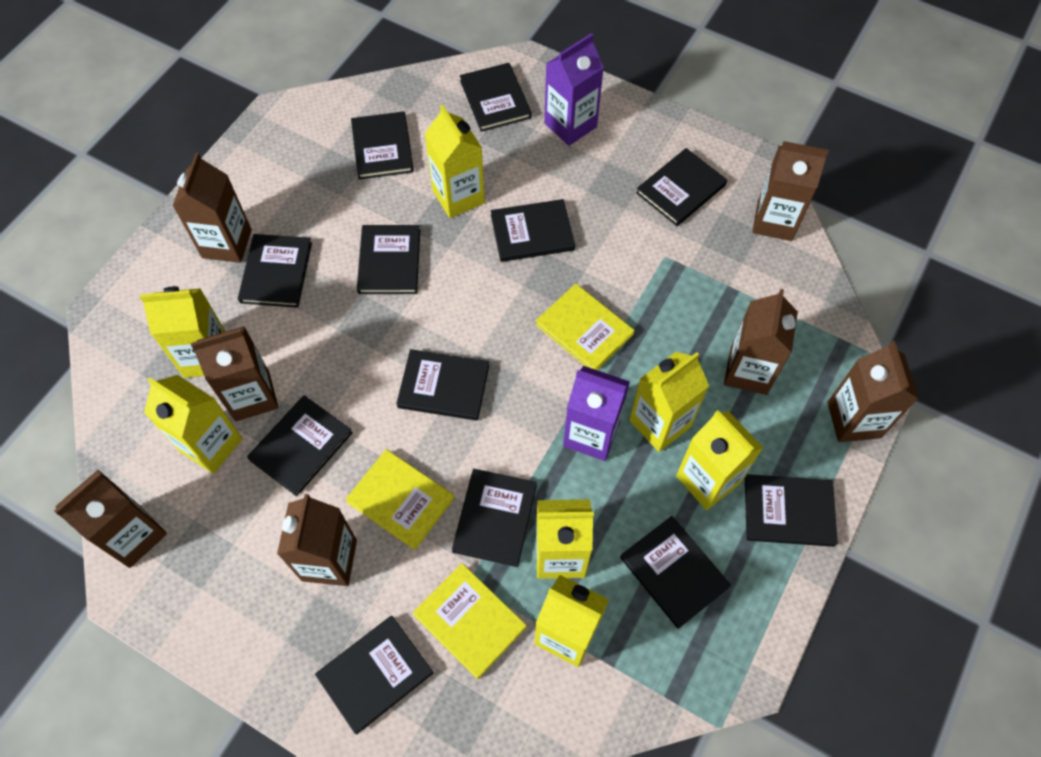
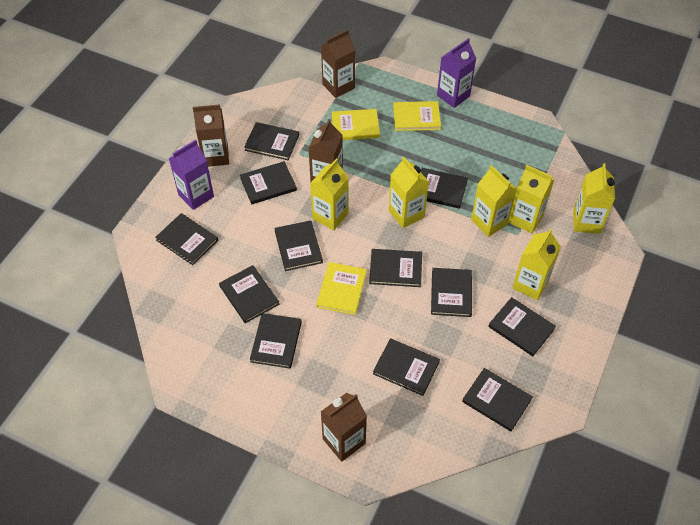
brown carton: [54,470,167,568] [172,153,252,263] [191,326,278,421] [277,494,357,586] [724,289,798,395] [752,141,829,241] [827,341,919,442] = 7 -> [193,104,229,167] [309,119,343,182] [321,30,355,98] [321,393,367,462] = 4
yellow carton: [140,286,226,378] [144,375,243,474] [424,105,485,218] [534,575,609,667] [536,499,594,579] [629,352,709,452] [676,410,763,510] = 7 -> [310,159,349,230] [389,156,429,228] [471,165,517,237] [509,165,554,233] [512,228,561,300] [573,163,615,234] = 6

